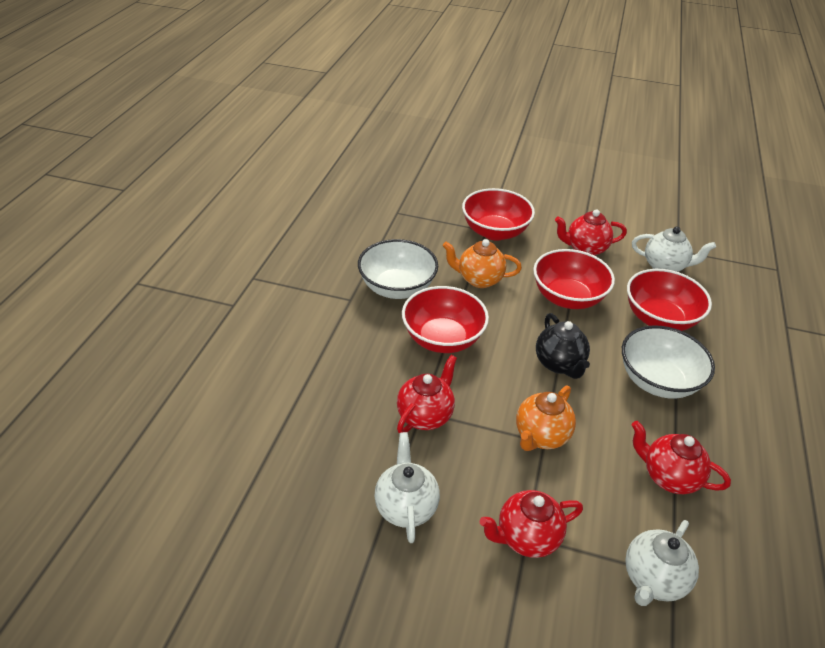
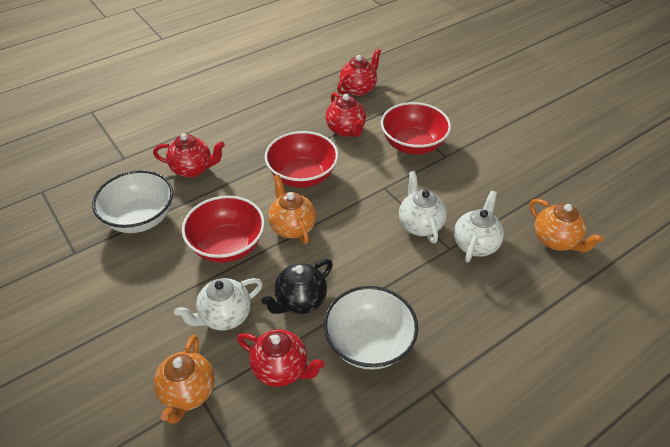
orange teapot: [443,239,522,288] [516,386,576,451] = 2 -> [154,335,215,424] [268,174,316,244] [530,199,603,252] = 3
red bowl: [402,286,489,353] [462,188,535,241] [533,249,615,309] [627,269,712,331] = 4 -> [182,196,265,263] [265,131,338,188] [381,102,451,155] = 3

